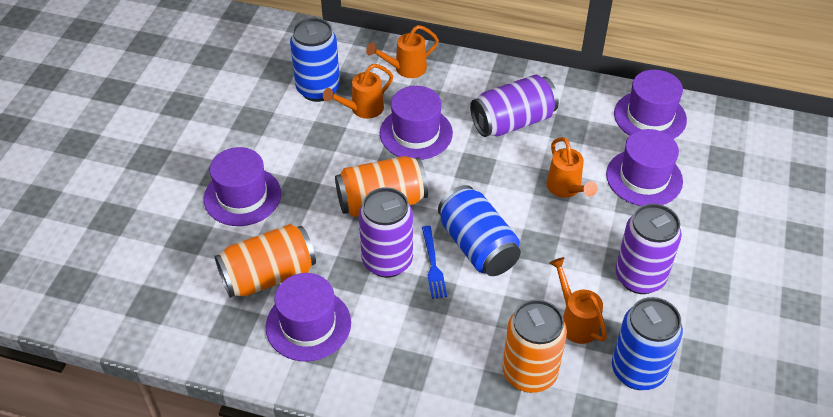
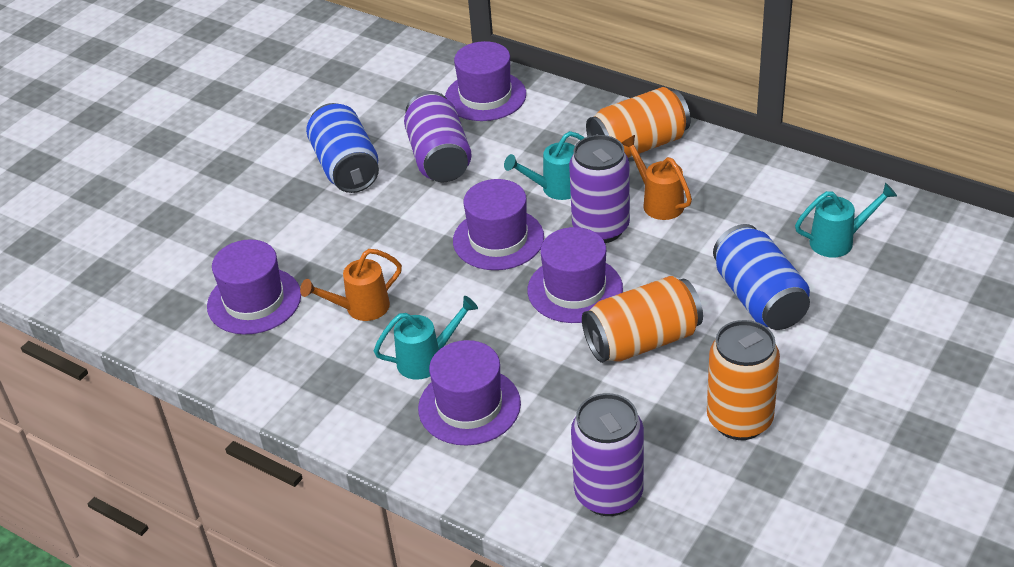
blue can: [290,18,340,102] [438,185,521,276] [612,297,683,390] = 3 -> [306,103,379,193] [713,224,810,330] = 2
blue fork: [422,226,447,299] = 1 -> none = 0
orange watering can: [323,64,393,119] [366,25,439,78] [546,137,598,198] [550,257,607,344] = 4 -> [300,249,402,321] [621,135,692,220] = 2
turquoise watering can: none = 0 -> [374,296,478,380] [504,131,585,200] [795,183,897,258] = 3

